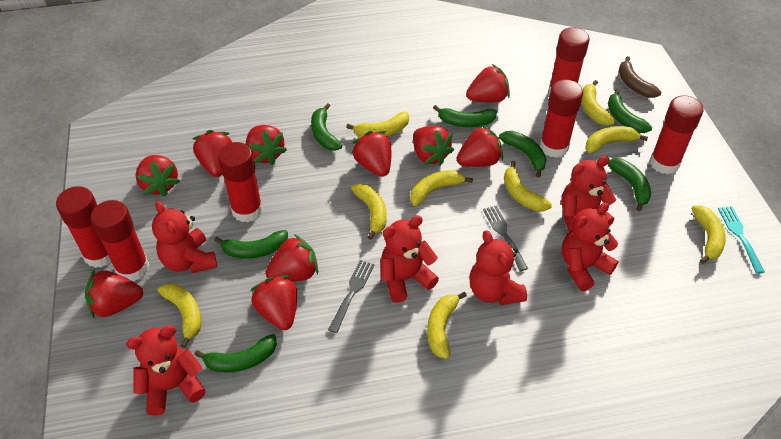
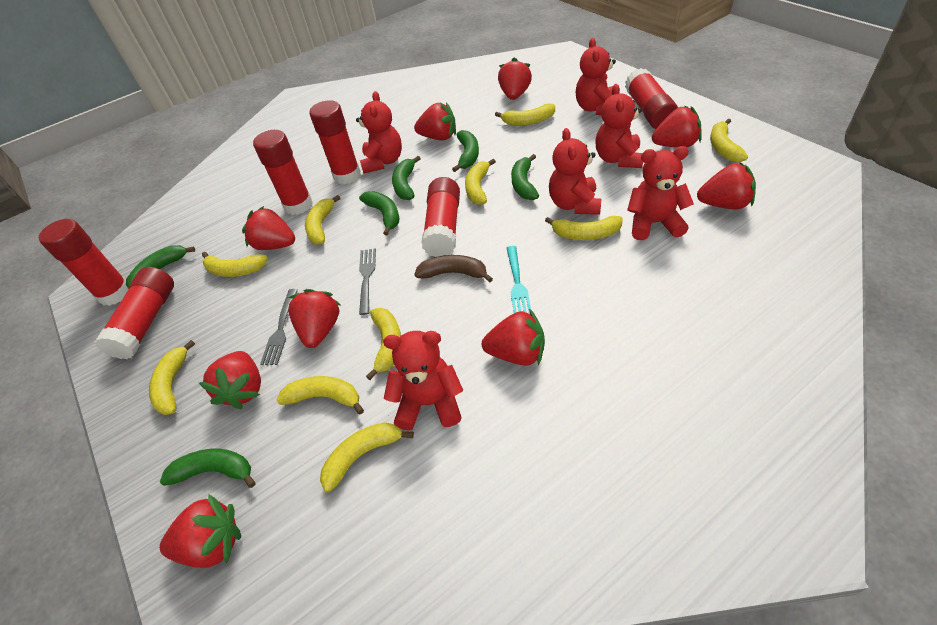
green banana: [194,334,277,373] [214,230,288,258] [311,103,342,151] [433,105,497,127] [499,131,547,177] [608,89,652,133] [608,158,651,211] = 7 -> [126,245,195,288] [160,449,256,488] [359,191,399,235] [392,156,421,200] [452,130,479,172] [511,154,539,200] = 6
red strawberry: [85,269,143,318] [136,155,180,197] [192,130,233,177] [246,125,287,165] [250,275,297,330] [265,234,318,282] [351,131,391,177] [413,126,454,166] [457,125,503,167] [466,64,510,103] = 10 -> [160,494,241,568] [199,351,261,409] [242,206,295,250] [288,289,340,348] [414,102,456,140] [482,308,545,366] [498,58,532,100] [652,106,702,148] [697,162,756,209] = 9
yellow banana: [158,283,201,348] [346,111,409,137] [351,184,387,240] [410,170,473,206] [427,292,467,359] [504,161,552,212] [581,80,615,126] [585,126,648,153] [691,205,726,264] = 9 -> [149,340,195,415] [202,252,268,277] [276,376,364,414] [305,195,341,244] [320,422,414,492] [366,308,401,380] [465,159,496,205] [495,104,555,126] [545,216,623,240] [710,118,748,162] = 10

